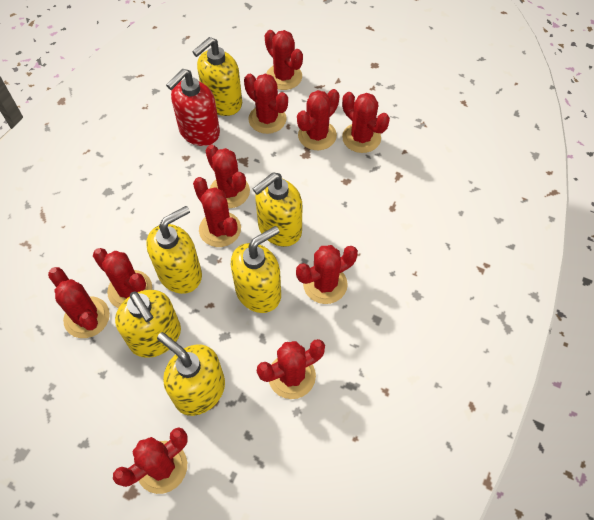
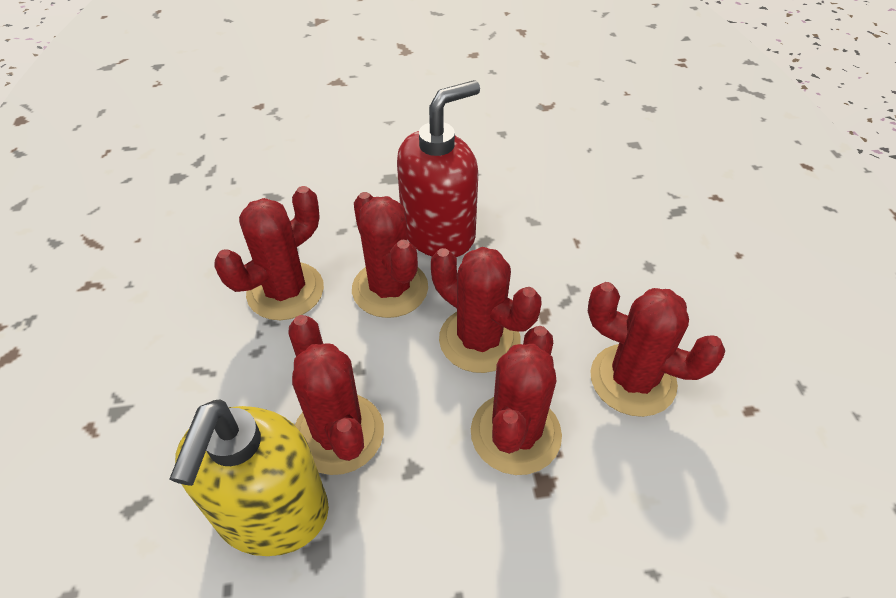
red cactus: [48,267,110,338] [93,248,152,308] [113,427,188,494] [193,177,241,247] [205,145,250,208] [244,74,288,134] [257,339,325,399] [265,30,303,90] [296,245,358,304] [297,89,340,150] [342,92,390,153] = 11 -> [214,186,324,320] [289,315,384,475] [352,192,428,318] [431,247,541,373] [471,326,562,475] [588,282,725,417] = 6
yellow soap dispenser: [115,290,181,358] [146,206,202,294] [157,332,225,416] [192,37,242,116] [231,226,281,313] [253,173,302,247] = 6 -> [169,399,329,556] = 1

